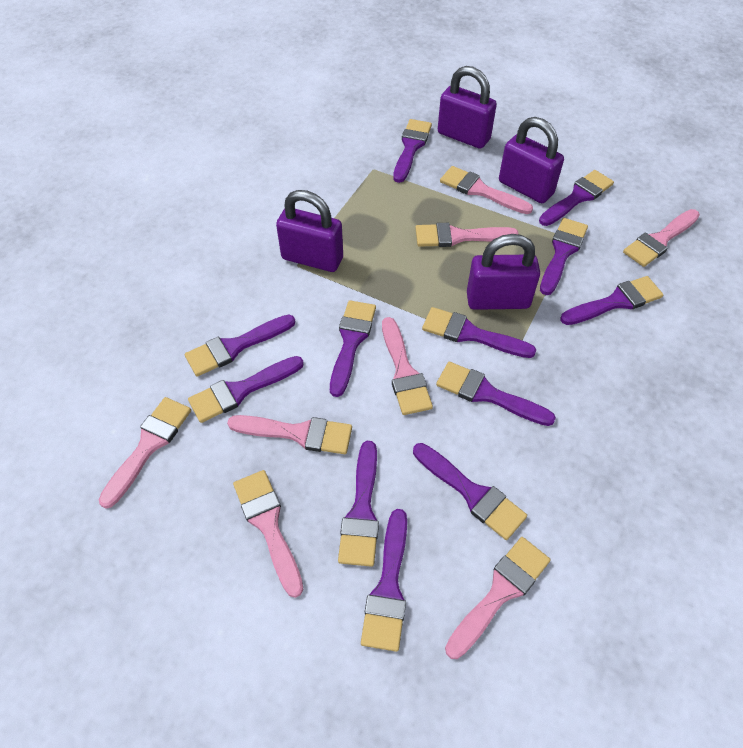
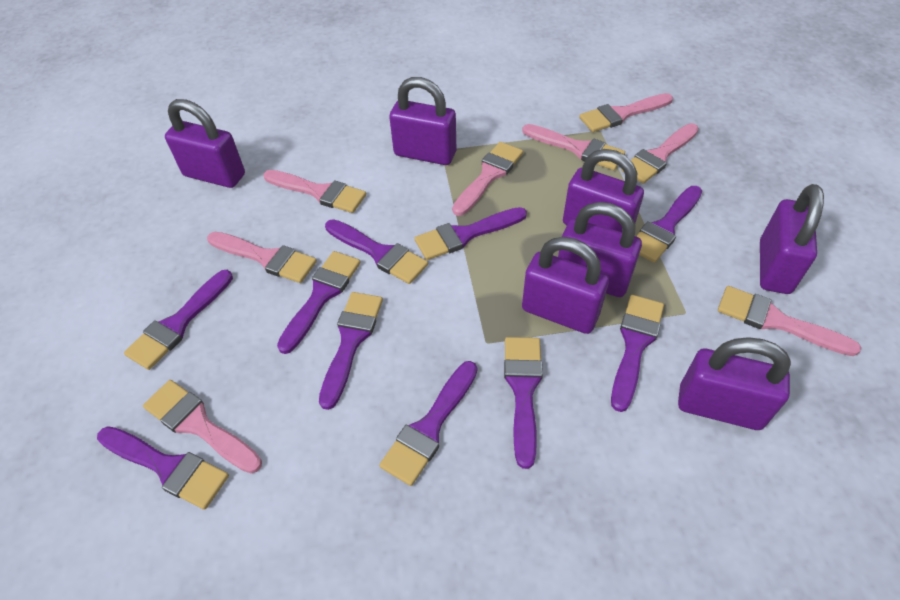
purple brush: [185,315,295,377] [188,356,304,423] [330,300,376,397] [338,441,379,567] [361,509,407,652] [393,119,432,183] [413,443,527,540] [422,307,536,358] [436,362,556,426] [539,170,614,226] [540,218,588,295] [560,276,663,325] = 12 -> [97,426,229,510] [124,270,233,370] [277,251,360,354] [319,292,383,410] [325,219,428,284] [379,361,477,486] [415,207,527,260] [504,337,543,469] [611,295,664,412] [636,186,702,263] = 10
purple padlock: [276,190,343,272] [438,66,497,149] [467,234,540,310] [499,117,564,203] = 4 -> [165,99,245,188] [389,77,456,165] [522,237,609,334] [558,202,642,297] [563,149,644,232] [678,337,791,430] [760,184,824,294] = 7

